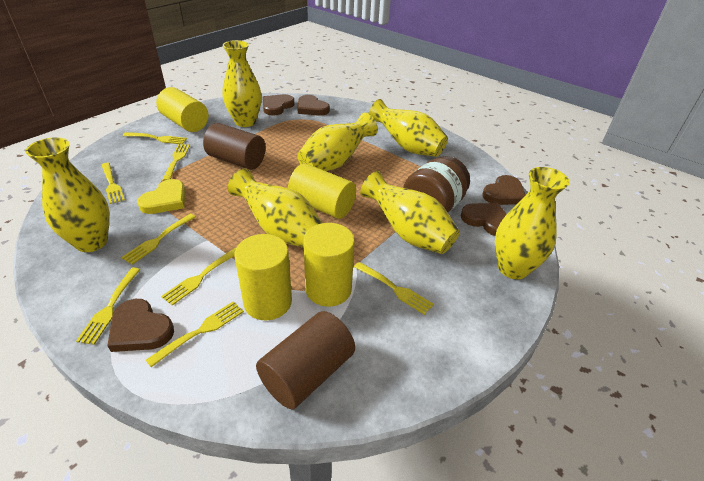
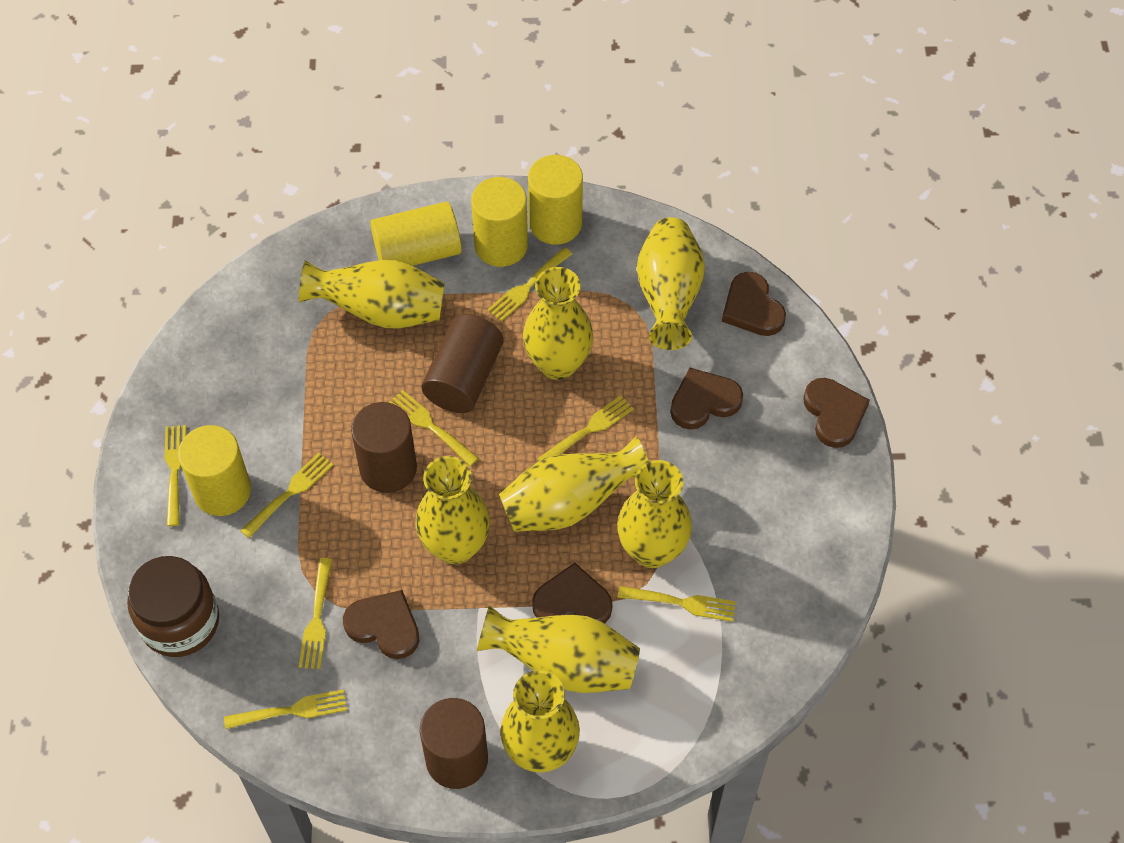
brown cylinder: [203,123,266,170] [256,311,355,409] = 2 -> [351,402,417,493] [420,698,488,789] [421,314,504,413] = 3
yellow heart: [137,179,186,214] = 1 -> none = 0
yellow vase: [25,137,110,252] [223,40,262,127] [228,169,322,248] [298,113,378,171] [360,171,460,254] [368,99,448,157] [495,167,570,280] = 7 -> [299,260,445,328] [416,456,490,564] [477,605,640,693] [499,436,649,532] [500,670,580,773] [523,267,593,380] [617,460,692,568] [637,217,705,350] = 8

